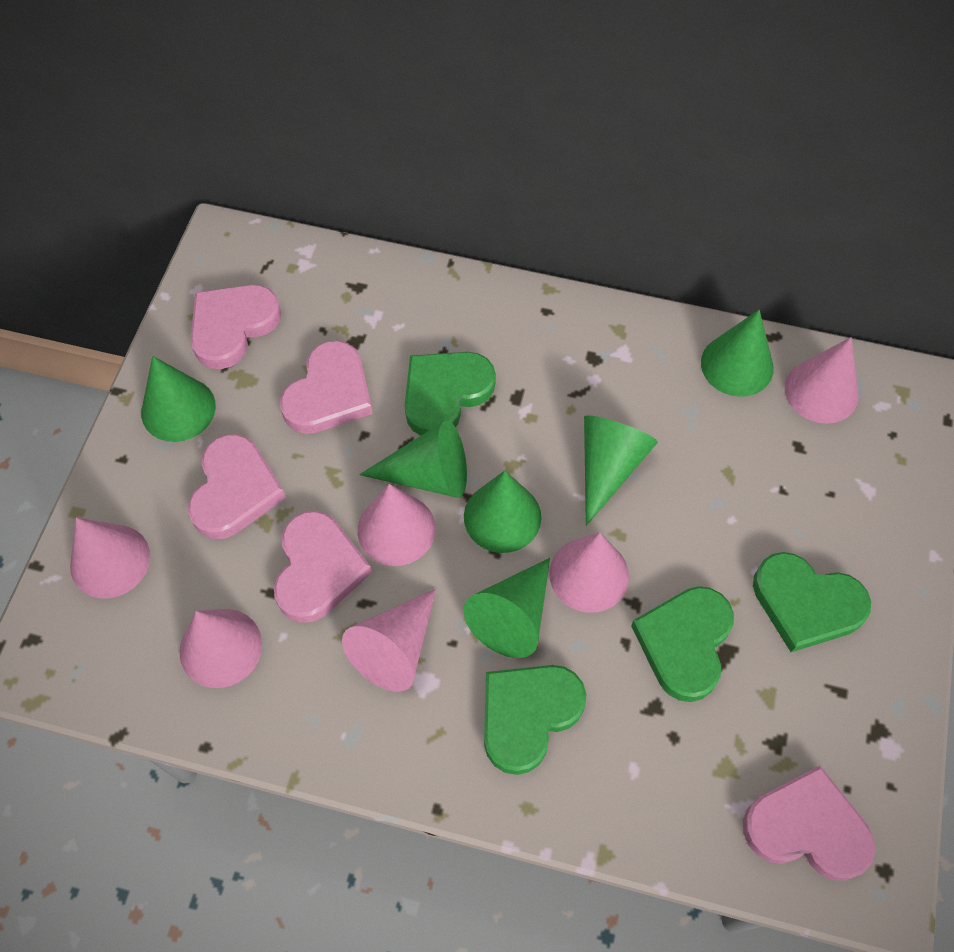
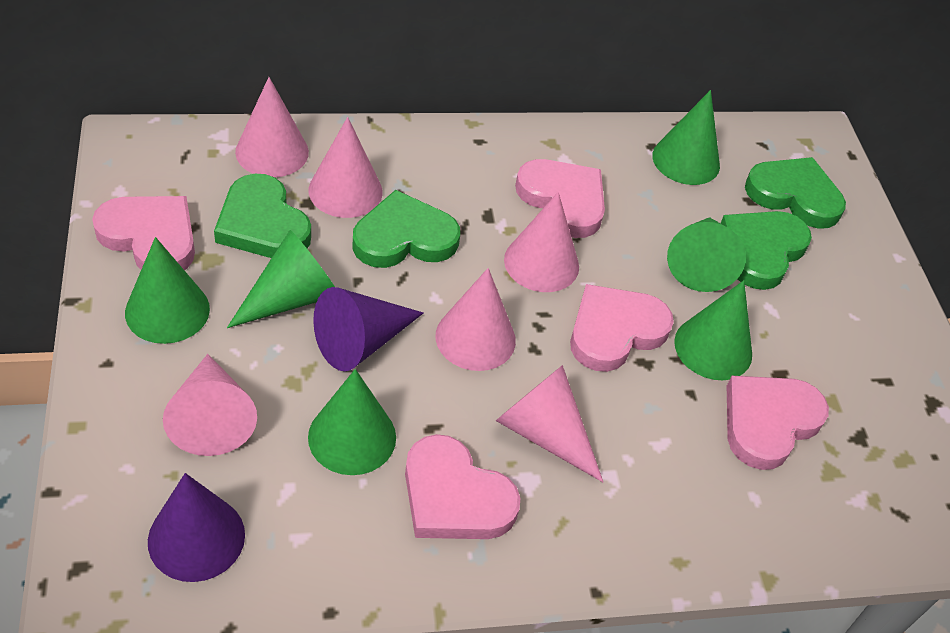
purple cone: none = 0 -> [148,473,245,582] [313,287,423,371] = 2

